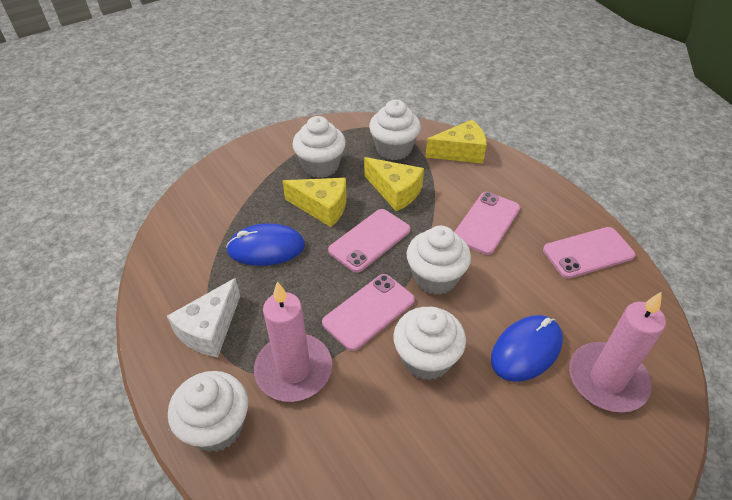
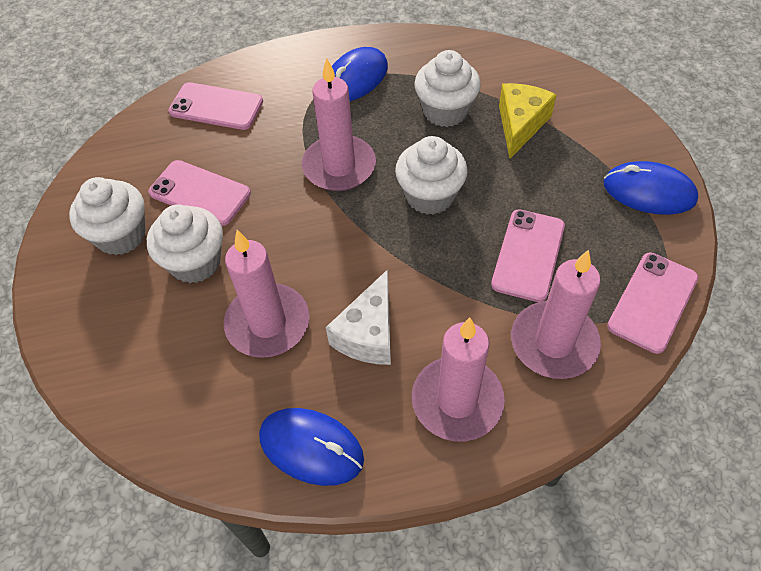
blue mouse: [226,223,305,266] [491,315,563,382] = 2 -> [259,408,364,486] [332,47,388,101] [604,161,698,215] = 3
pink candle: [254,281,332,402] [569,291,666,413] = 2 -> [224,230,310,358] [302,58,376,191] [412,317,505,441] [511,250,601,379] = 4
white cupcake: [168,371,248,452] [293,116,346,178] [369,100,421,160] [393,307,466,380] [407,226,471,295] = 5 -> [69,177,146,255] [147,205,223,283] [395,136,468,215] [414,50,481,127] = 4
yellow cheese: [282,178,347,227] [364,157,424,212] [425,120,487,164] = 3 -> [499,83,557,158] = 1

